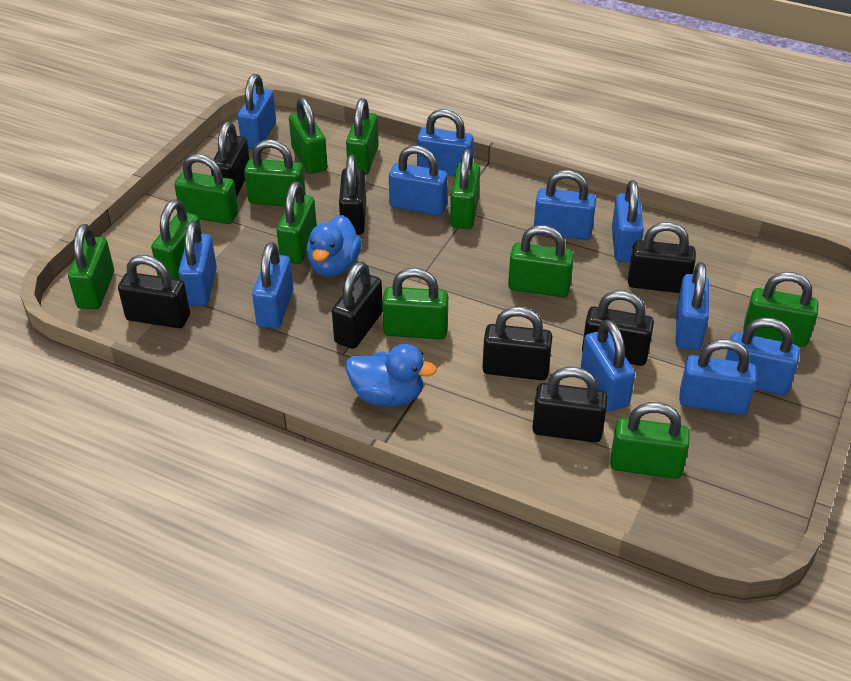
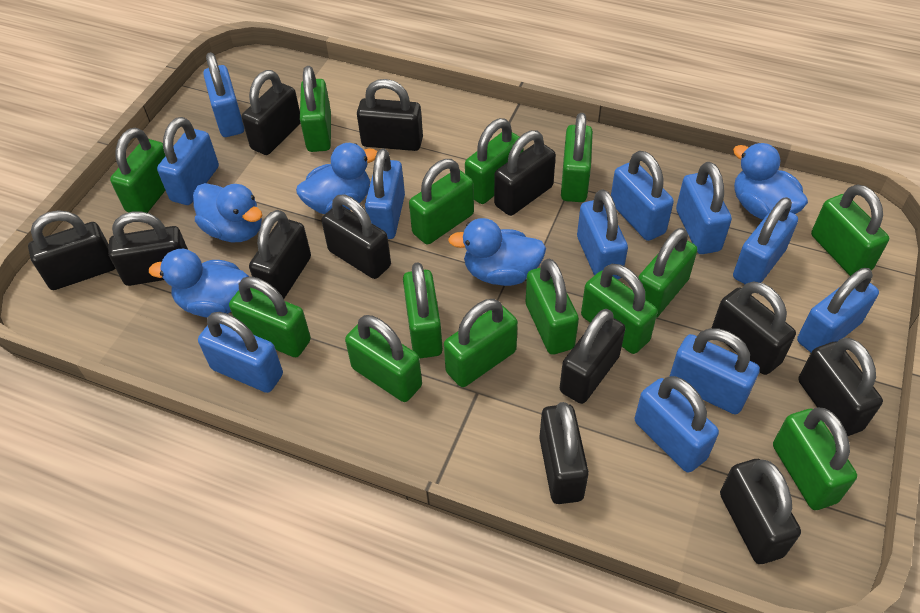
black padlock: [118,255,190,328] [211,121,250,197] [332,262,383,349] [339,155,366,235] [482,307,552,380] [532,367,607,442] [582,290,654,366] [628,222,696,293] = 8 -> [28,210,115,290] [108,211,188,286] [241,70,301,155] [249,210,311,299] [321,195,391,279] [357,79,423,151] [494,130,556,216] [539,402,589,504] [560,309,625,404] [712,281,796,375] [720,459,801,564] [798,338,883,436] = 12
blue duck: [306,215,362,277] [346,344,437,407] = 2 -> [149,249,249,318] [193,183,262,242] [296,143,377,214] [448,218,546,286] [733,143,808,220] = 5
green padlock: [68,224,114,309] [151,199,202,279] [174,154,238,224] [244,139,306,206] [277,181,317,264] [289,97,328,174] [346,98,379,175] [382,268,448,339] [450,149,480,229] [508,225,574,297] [610,402,690,479] [743,272,819,347] = 12 -> [110,128,166,213] [229,276,311,357] [300,66,331,152] [345,315,422,402] [403,262,443,358] [409,159,474,244] [444,299,518,387] [465,118,524,204] [526,258,579,355] [561,113,593,202] [581,264,658,354] [638,228,697,318] [773,407,857,510] [811,184,889,276] = 14

